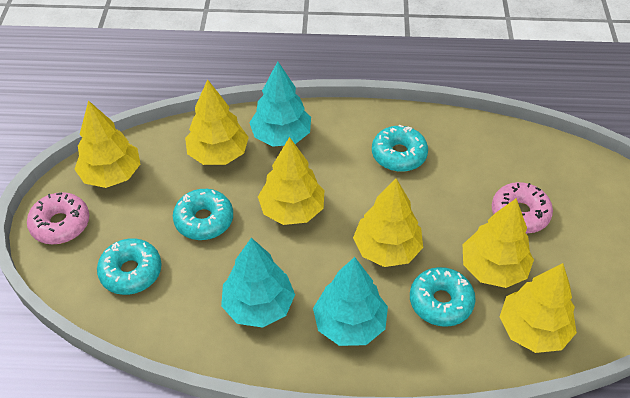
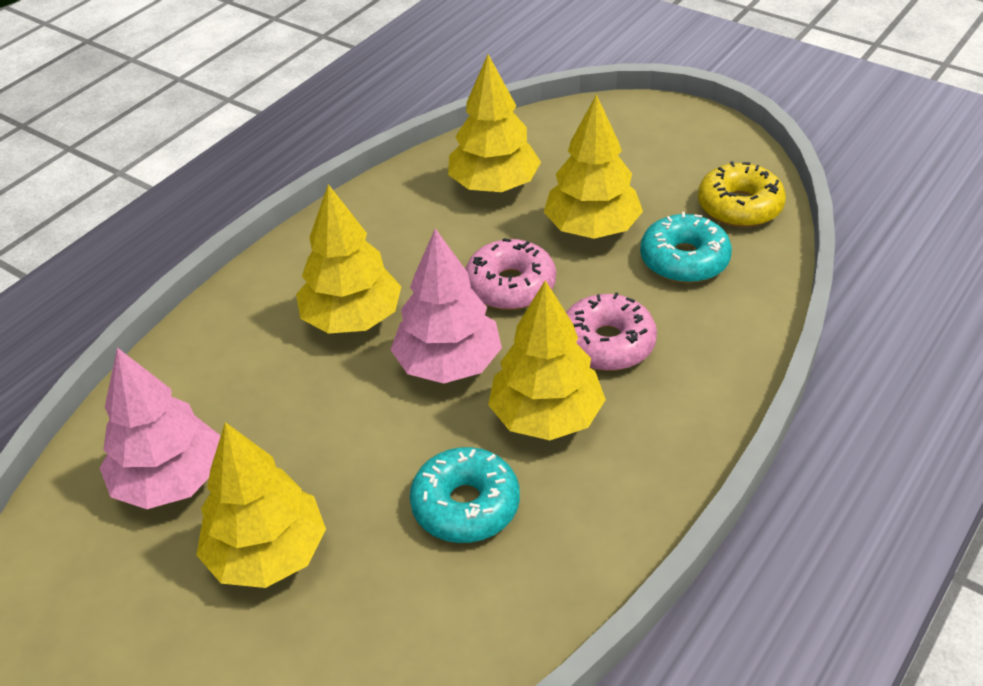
pink tree: none = 0 -> [100,348,220,509] [391,228,502,384] = 2
turquoise donut: [97,238,162,295] [173,189,233,240] [372,125,428,172] [410,267,476,327] = 4 -> [410,447,520,543] [640,212,732,283] = 2
turquoise tree: [221,238,295,328] [249,61,311,147] [313,257,388,346] = 3 -> none = 0
yellow donut: none = 0 -> [698,161,786,227] = 1
yellow tree: [74,100,140,188] [185,79,249,165] [258,137,325,225] [353,178,423,267] [463,198,534,288] [500,263,577,353] = 6 -> [196,422,326,588] [296,184,401,334] [448,54,541,192] [488,280,606,440] [544,94,643,239] = 5

